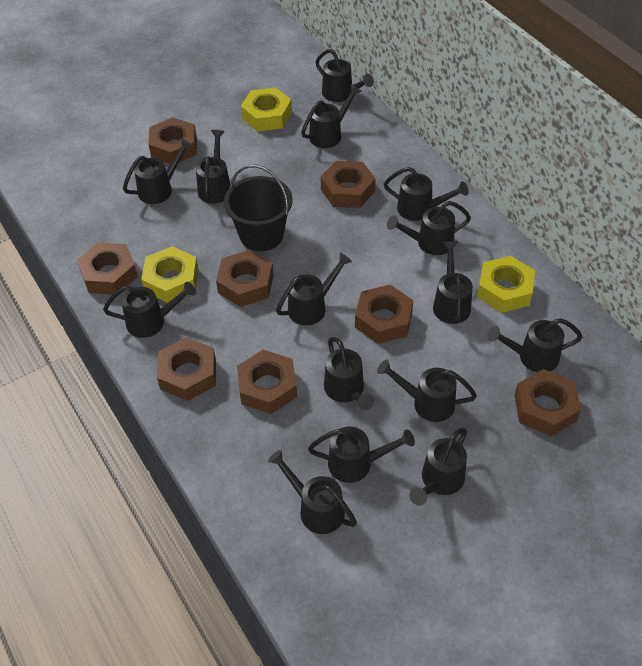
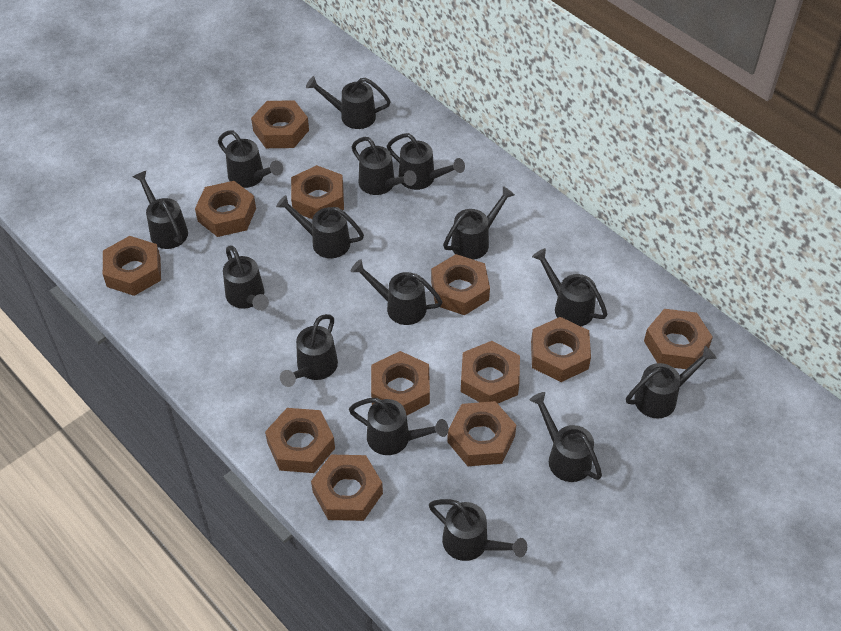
black bucket: [224,165,293,251] = 1 -> none = 0
brown nut: [77,242,138,295] [148,117,197,164] [157,337,216,401] [216,250,274,307] [237,350,297,414] [321,161,376,208] [355,285,414,344] [514,369,581,436] = 8 -> [103,236,161,296] [195,181,256,237] [251,100,309,148] [265,408,335,473] [291,165,344,219] [311,455,383,521] [371,351,430,416] [431,254,490,315] [447,401,516,466] [461,341,520,404] [531,317,591,382] [644,309,713,369] = 12
yellow nut: [141,246,199,303] [241,87,292,132] [477,256,535,313] = 3 -> none = 0

